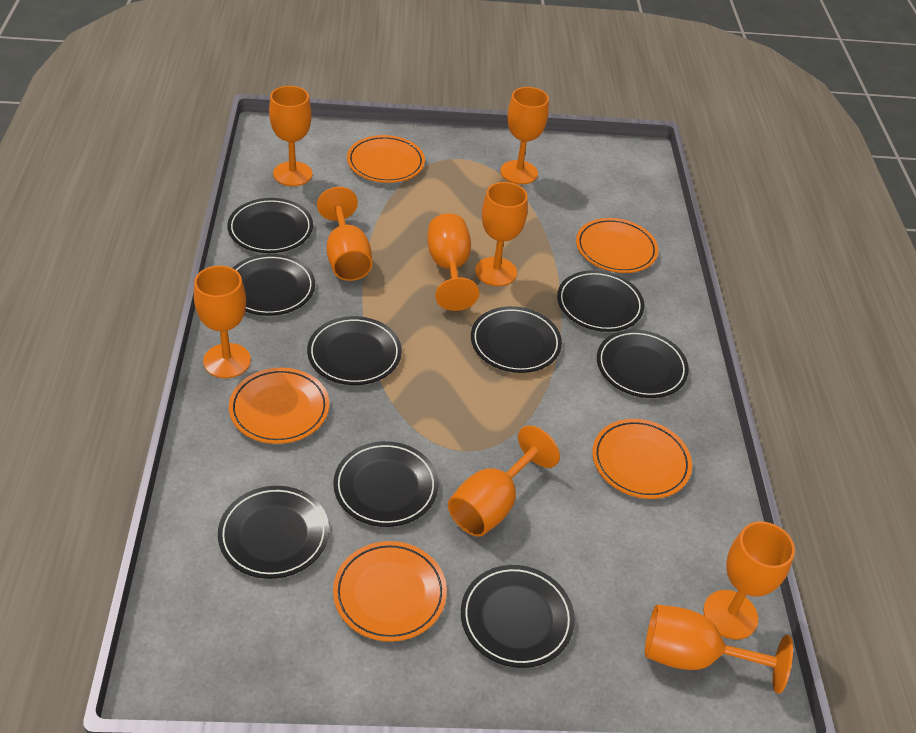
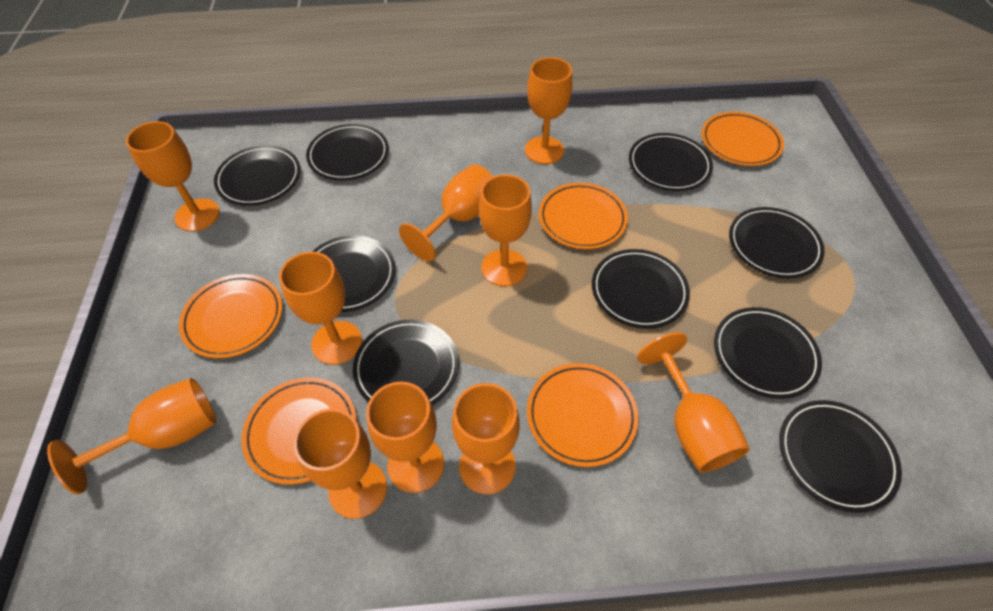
orange goblet: [194,266,251,378] [269,86,312,186] [317,187,372,281] [428,213,479,311] [448,425,560,537] [475,182,528,286] [500,87,549,184] [645,605,793,694] [703,521,795,640] = 9 -> [47,378,216,494] [126,121,220,232] [279,252,362,365] [294,409,387,519] [366,382,444,493] [399,164,493,261] [452,383,520,494] [479,174,532,286] [525,57,572,164] [637,332,750,473] = 10

